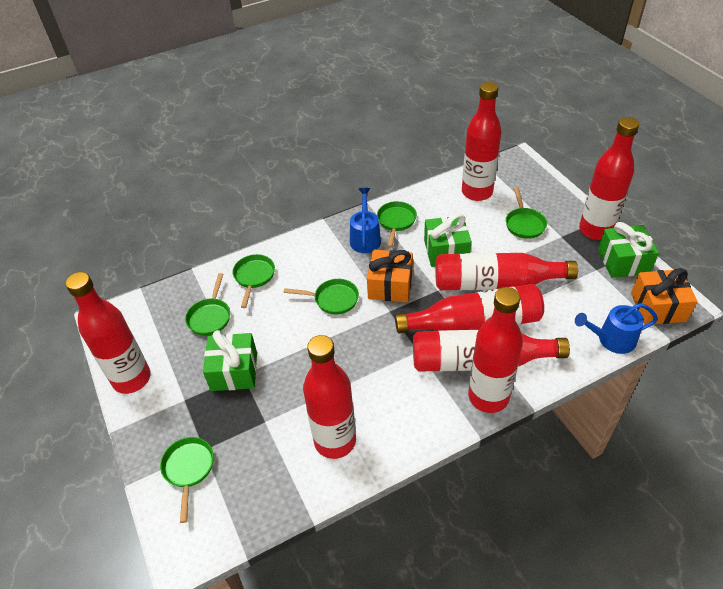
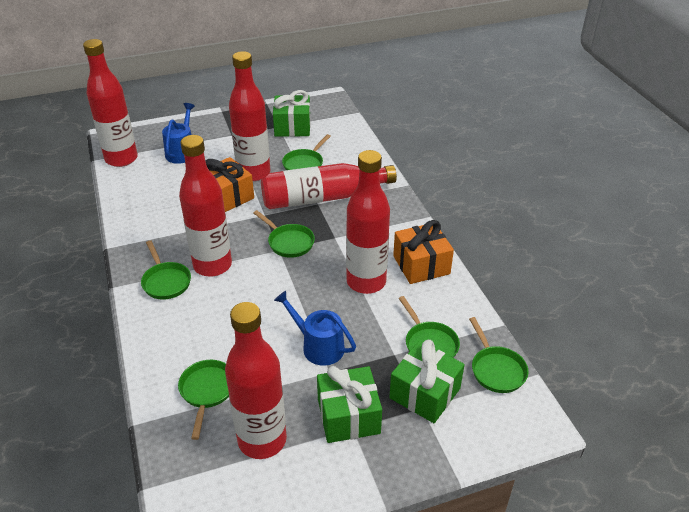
red bottle: [65,272,151,394] [303,335,356,459] [395,284,544,333] [413,330,570,372] [435,253,578,290] [462,82,501,201] [468,287,523,413] [579,117,639,240] = 8 -> [83,39,138,167] [179,135,232,277] [225,302,287,459] [229,51,270,181] [261,163,397,209] [346,150,390,294] = 6

